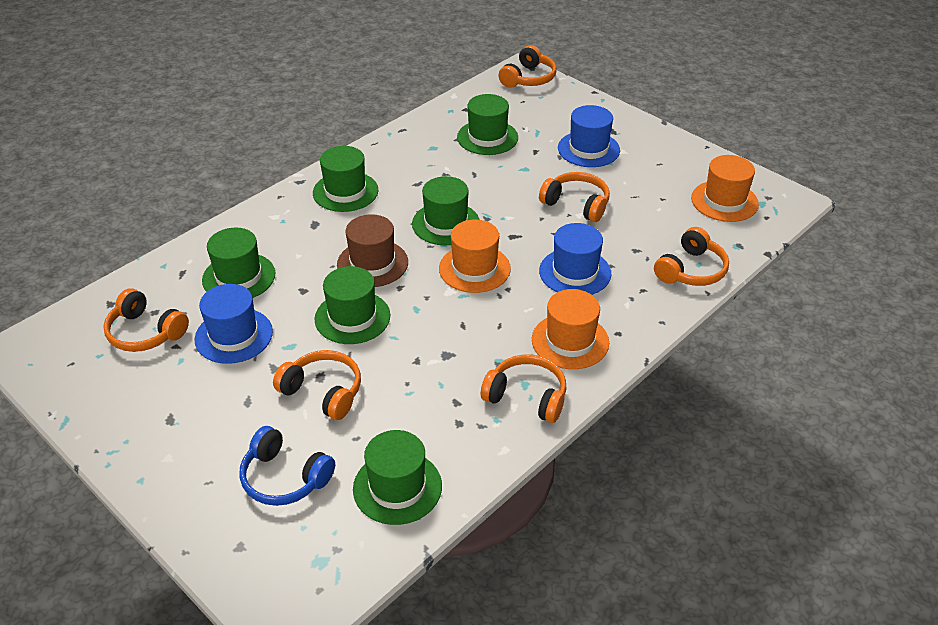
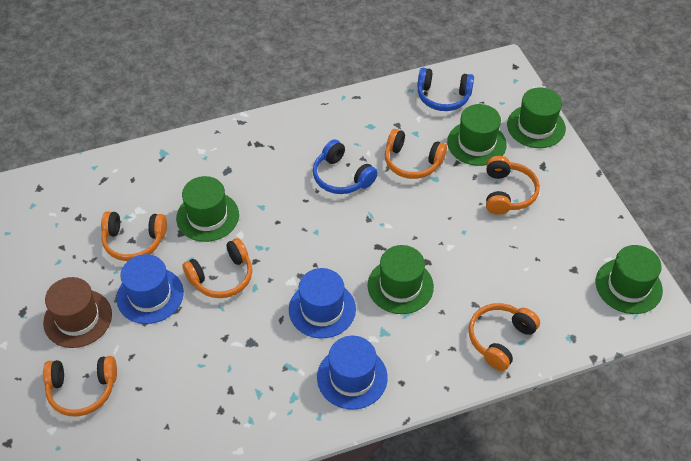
blue headphones: [239,426,335,506] = 1 -> [313,139,378,194] [417,68,474,111] = 2
green hat: [202,228,275,298] [313,146,378,212] [315,266,390,344] [353,430,442,525] [412,176,480,245] [457,94,518,155] = 6 -> [176,176,239,242] [368,245,434,314] [447,104,507,166] [507,87,566,148] [596,245,663,314] = 5
orange hat: [439,219,511,293] [532,289,609,369] [691,155,759,222] = 3 -> none = 0

